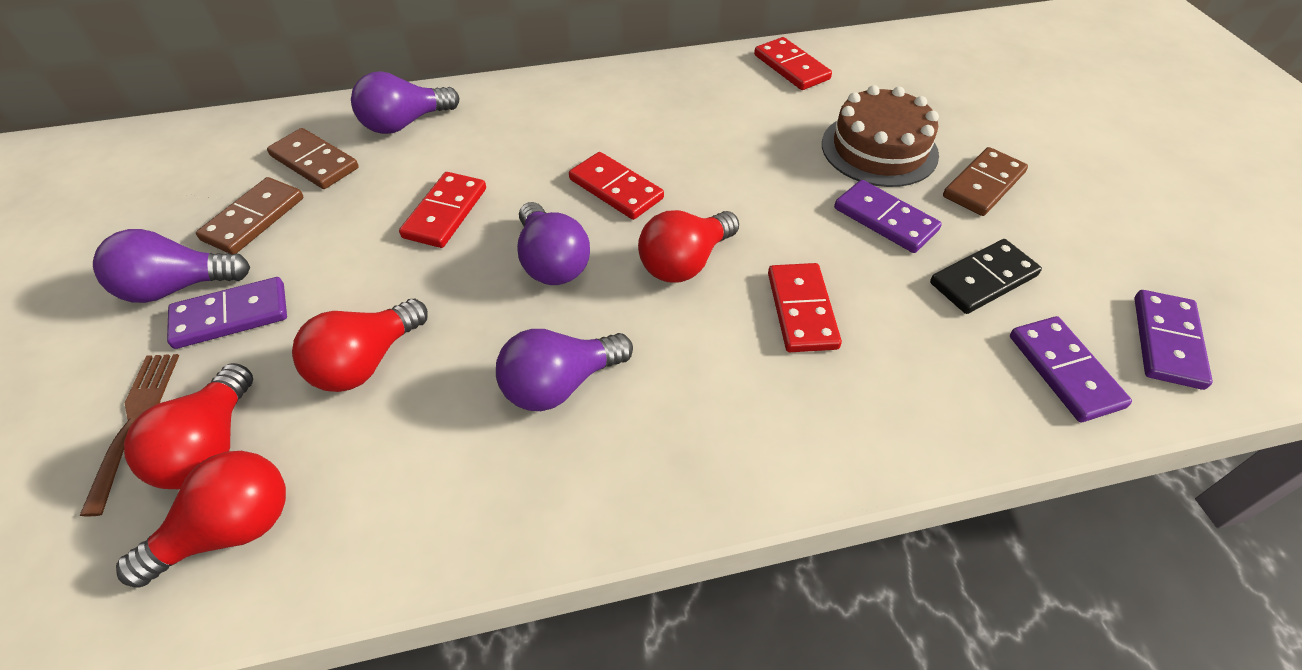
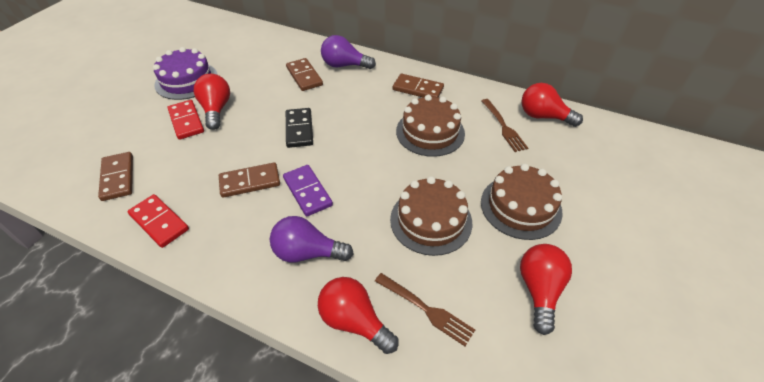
brown cake: [822,85,939,187] = 1 -> [390,176,472,256] [396,95,465,157] [481,164,562,240] = 3
brown domino: [196,177,303,255] [267,128,359,189] [943,147,1028,216] = 3 -> [98,152,133,201] [219,162,280,198] [286,58,323,91] [393,74,444,98] = 4
brown fork: [79,354,179,516] = 1 -> [375,273,475,346] [482,99,528,152] = 2
purple cake: none = 0 -> [153,47,218,100] = 1
purple domino: [167,277,287,349] [834,180,942,253] [1010,316,1132,422] [1134,290,1213,390] = 4 -> [283,165,333,217] = 1
purple light bulb: [93,229,250,303] [351,71,459,134] [496,329,633,411] [517,202,590,285] = 4 -> [270,216,353,263] [321,35,376,69] = 2
red domino: [399,172,486,248] [569,152,664,220] [754,37,832,90] [768,263,842,352] = 4 -> [127,194,189,248] [167,100,204,140] = 2

